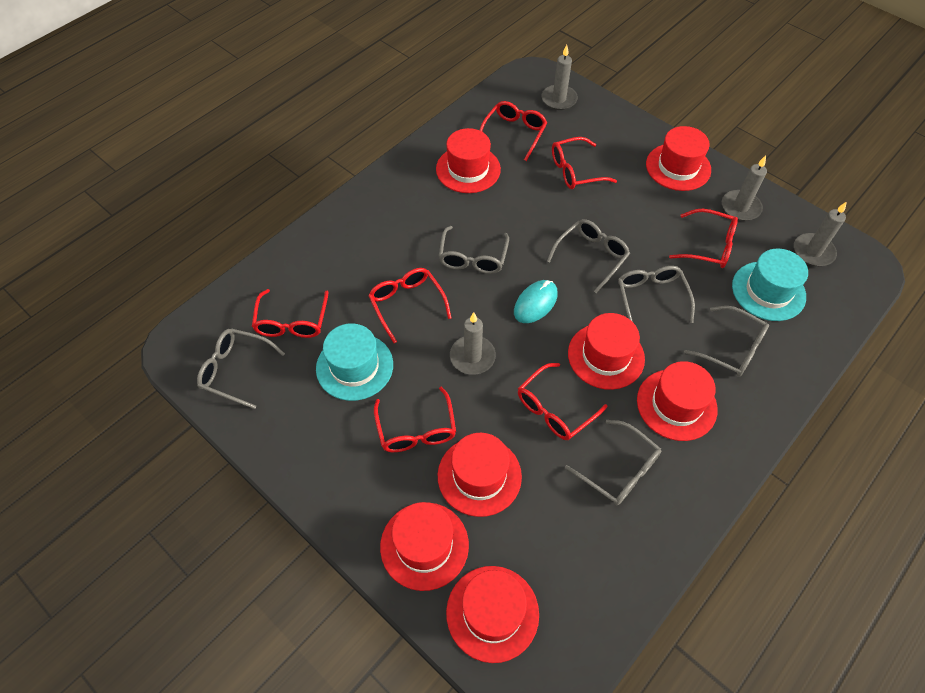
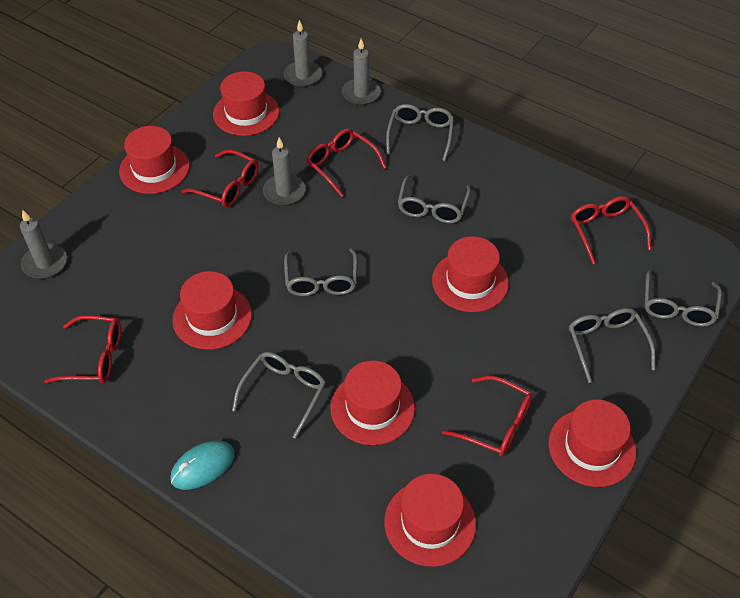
red glasses: [252,289,328,338] [368,268,452,343] [374,387,456,452] [480,101,547,161] [518,363,607,440] [552,137,617,189] [669,209,738,268] = 7 -> [44,315,121,383] [182,150,259,207] [306,128,386,197] [442,376,533,456] [571,196,651,264] = 5
turquoise hat: [316,323,393,401] [732,249,808,321] = 2 -> none = 0

